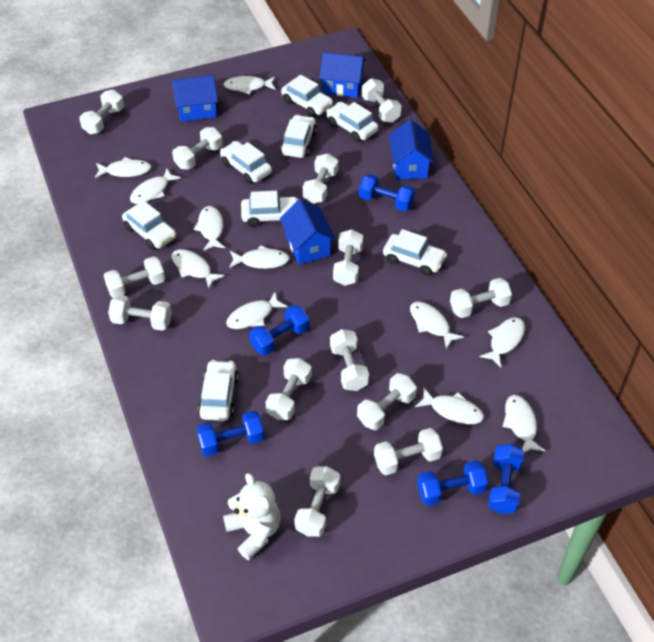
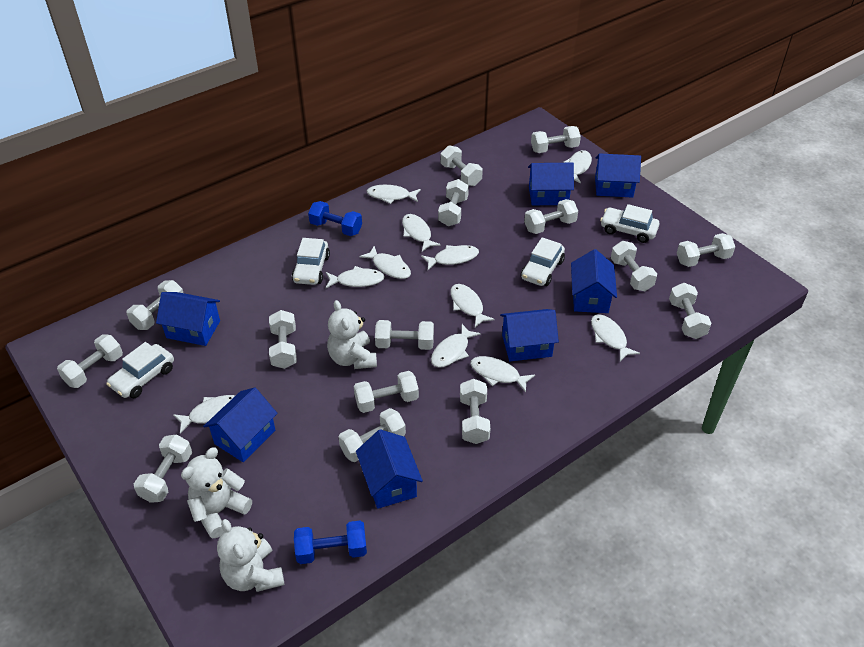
blue dumbbell: [196,411,264,456] [249,305,310,355] [359,174,415,212] [417,460,489,506] [488,444,524,514] = 5 -> [294,521,367,564] [308,201,362,236] = 2
blue house: [172,75,218,122] [280,199,336,264] [319,52,366,98] [389,120,434,179] = 4 -> [156,292,220,346] [203,387,278,462] [356,429,423,509] [500,309,559,361] [528,163,574,205] [571,249,617,313] [595,153,641,198] = 7
white car: [122,200,176,250] [198,360,239,421] [220,141,272,184] [241,191,299,227] [280,115,317,158] [281,75,333,117] [326,102,379,142] [383,229,447,276] = 8 -> [106,342,174,398] [292,238,330,285] [521,237,565,286] [600,204,659,243] = 4
white dumbbell: [79,89,124,134] [104,256,165,298] [108,295,172,331] [172,127,223,170] [265,358,312,420] [294,466,340,537] [303,153,338,204] [330,329,369,391] [333,229,363,286] [357,373,417,430] [362,78,402,123] [374,428,443,475] [450,278,512,318] = 13 -> [57,334,123,388] [127,280,183,330] [134,434,192,503] [269,310,297,369] [339,408,406,462] [354,371,419,413] [375,320,434,350] [438,179,469,226] [441,145,483,186] [460,379,490,444] [524,199,578,234] [531,126,581,153] [611,241,657,291] [669,283,711,339] [677,233,735,267] = 15
white teddy bear: [223,473,281,560] = 1 -> [181,447,252,539] [217,519,284,592] [327,300,377,369] = 3

